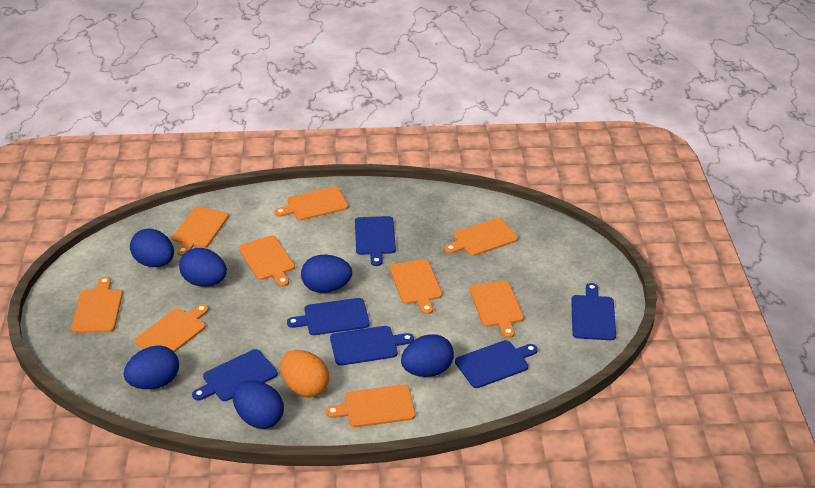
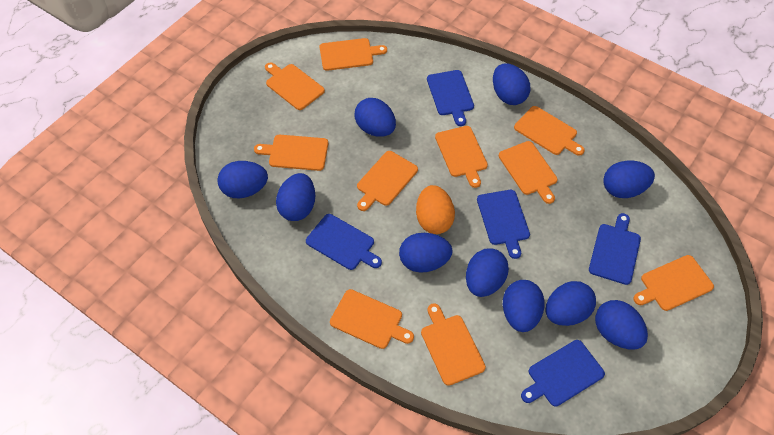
blue cutting board: [192,349,278,401] [287,298,370,335] [330,326,414,366] [355,216,396,266] [455,340,538,388] [571,283,616,340] = 6 -> [306,214,382,270] [427,70,474,126] [477,190,530,259] [521,340,605,407] [589,213,641,285] = 5
blue egg: [124,345,179,389] [130,228,174,267] [179,248,227,287] [233,380,284,429] [301,255,352,293] [401,334,454,377] = 6 -> [217,161,268,198] [276,173,315,221] [354,98,396,137] [399,233,453,273] [466,248,509,297] [493,63,530,105] [503,280,545,332] [545,281,596,326] [595,300,648,350] [603,161,655,198] = 10
orange cutting board: [71,277,123,333] [135,304,209,353] [172,207,229,256] [239,235,295,287] [275,186,348,221] [326,384,415,427] [390,259,442,314] [444,218,518,256] [470,280,524,338] = 9 -> [254,135,328,171] [265,62,325,110] [319,38,387,71] [330,289,414,349] [357,151,418,211] [421,303,486,386] [435,126,488,188] [499,141,558,204] [514,106,585,156] [633,255,714,311] = 10

